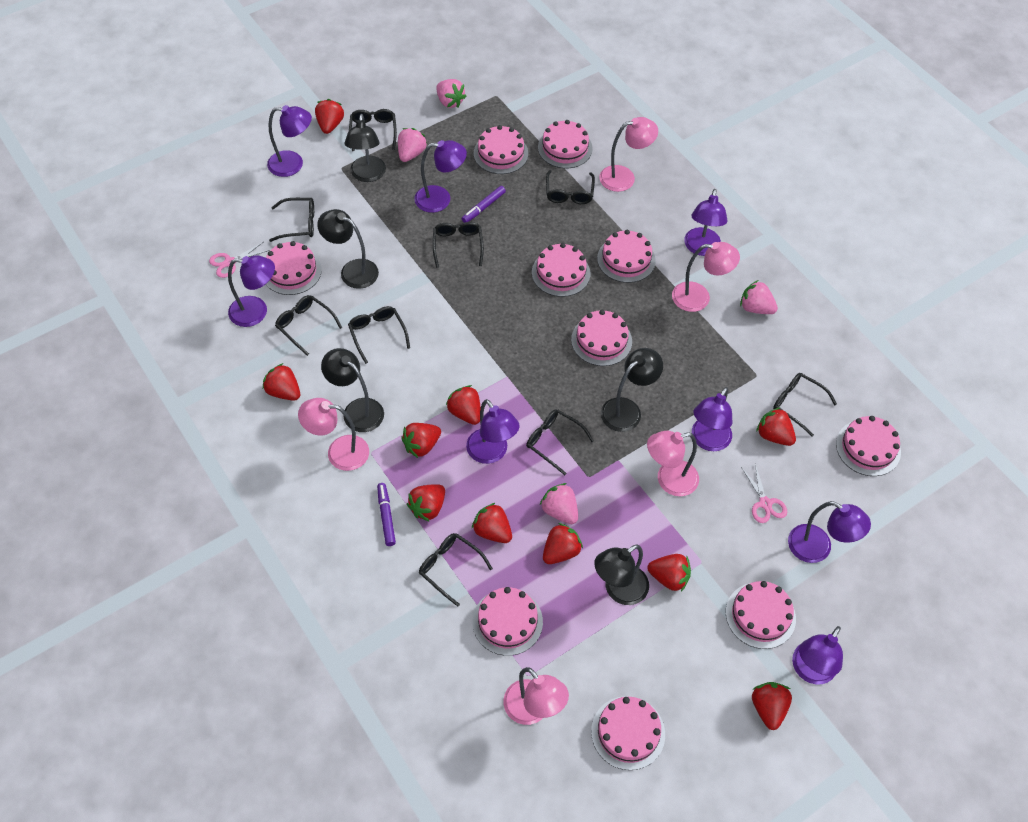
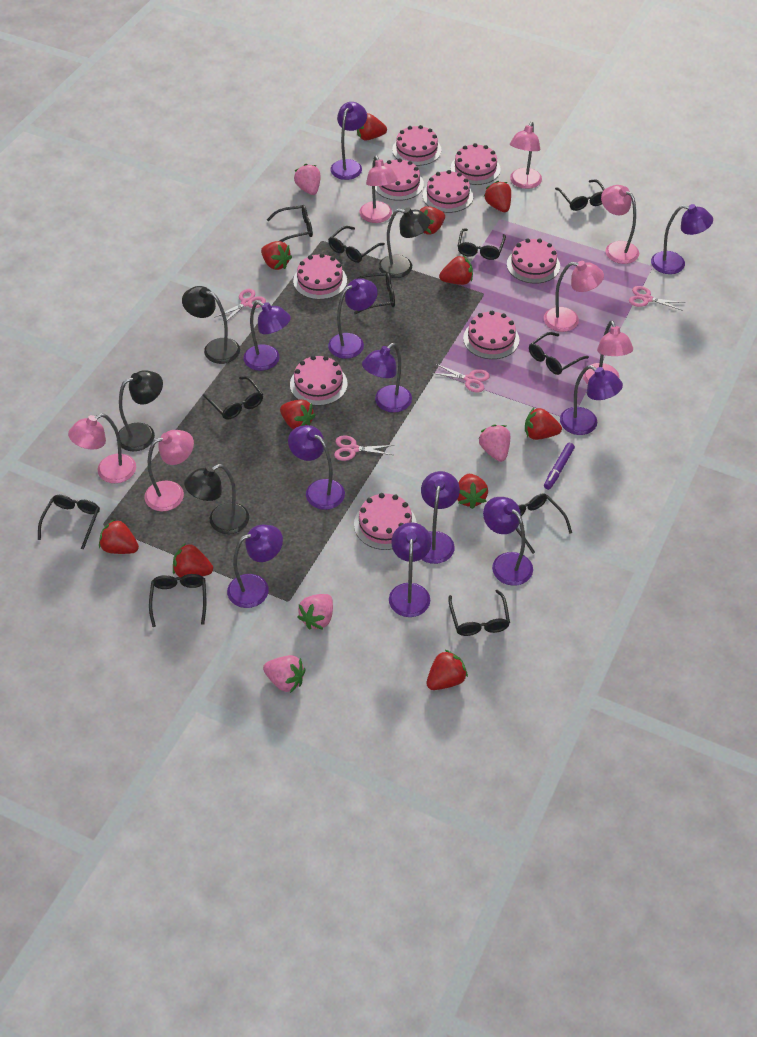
black glasses: [269,198,314,242] [275,295,342,356] [348,306,410,364] [349,109,397,151] [419,533,493,607] [433,222,484,268] [526,409,594,475] [546,170,595,204] [773,373,837,436] = 9 -> [38,495,100,550] [149,574,206,627] [203,376,263,420] [267,205,313,242] [328,226,385,263] [354,272,395,314] [448,590,510,636] [458,229,506,260] [516,493,572,554] [529,332,589,375] [555,180,605,211] = 11
black lamp: [317,209,379,289] [321,348,384,432] [345,114,386,182] [594,544,649,605] [601,348,663,432] = 5 -> [119,370,163,451] [182,286,240,364] [184,464,249,534] [379,208,430,278] = 4
pink cake: [266,241,322,295] [473,587,543,656] [474,125,528,174] [532,243,590,297] [538,120,593,168] [571,310,632,366] [591,696,665,770] [597,230,656,283] [726,581,796,649] [836,416,901,476] = 10 -> [290,355,348,406] [293,253,347,300] [354,493,417,550] [375,158,424,201] [392,125,442,166] [423,170,473,213] [451,143,501,185] [463,311,519,359] [507,238,560,284] = 9
pink lamp: [298,398,369,471] [503,667,569,725] [599,117,658,192] [647,431,699,496] [672,242,740,312] = 5 -> [68,413,136,483] [145,430,194,511] [359,156,398,223] [510,122,542,189] [544,261,604,332] [583,321,633,384] [601,185,639,264] = 7
pink scissors: [209,242,269,278] [741,464,787,523] = 2 -> [214,289,266,324] [334,435,394,461] [431,364,490,392] [629,286,685,311] = 4
purple lamp: [228,255,275,327] [267,105,312,177] [414,140,467,213] [466,399,520,464] [684,189,728,256] [692,387,733,451] [788,501,871,563] [792,626,843,684] = 8 -> [227,525,283,608] [243,301,291,371] [288,425,345,510] [328,278,378,359] [331,102,367,180] [362,343,412,413] [389,522,431,617] [421,471,460,564] [483,497,533,586] [560,365,623,435] [651,204,713,274] = 11
purple marker: [377,483,396,546] [462,186,506,223] = 2 -> [544,443,575,490] = 1
red strawberry: [263,363,300,401] [315,99,344,134] [401,423,441,458] [407,484,445,522] [446,385,481,425] [472,503,512,543] [543,523,583,564] [647,554,691,592] [752,682,792,730] [756,407,796,446] = 10 -> [99,519,139,554] [173,543,213,577] [261,241,292,270] [280,399,315,429] [357,113,387,140] [420,206,445,235] [427,649,468,690] [439,255,473,285] [457,474,488,509] [484,181,511,212] [525,408,562,440] = 11

